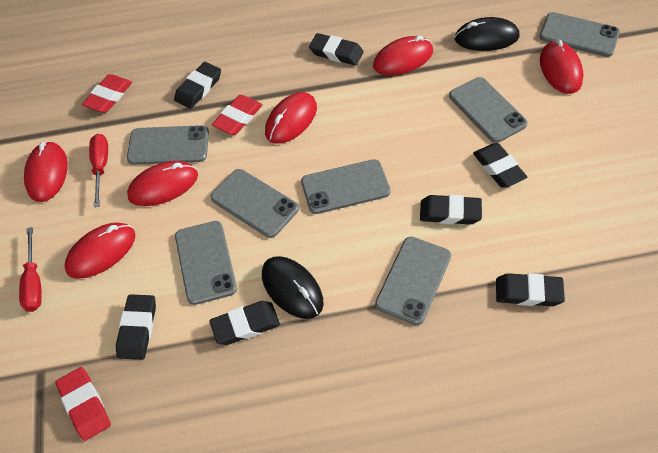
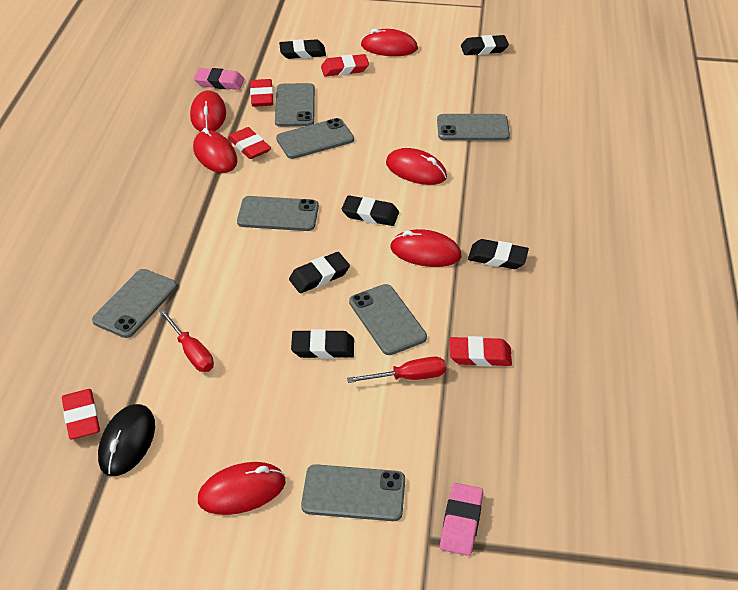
black eraser: [116,294,156,360] [174,62,221,109] [209,301,280,345] [309,33,364,66] [420,195,482,225] [473,143,527,188] [496,273,565,306] = 7 -> [279,39,326,59] [289,252,350,293] [291,329,354,359] [342,195,399,226] [461,35,509,55] [468,239,529,269] = 6
black mouse: [262,256,324,319] [455,17,519,51] = 2 -> [98,404,155,476] = 1
pink eraser: none = 0 -> [194,68,244,90] [440,483,483,556] = 2
red eraser: [56,367,111,441] [82,74,132,113] [212,95,263,135] = 3 -> [62,389,100,439] [228,127,271,159] [250,79,273,107] [321,54,369,77] [449,336,512,367] = 5

